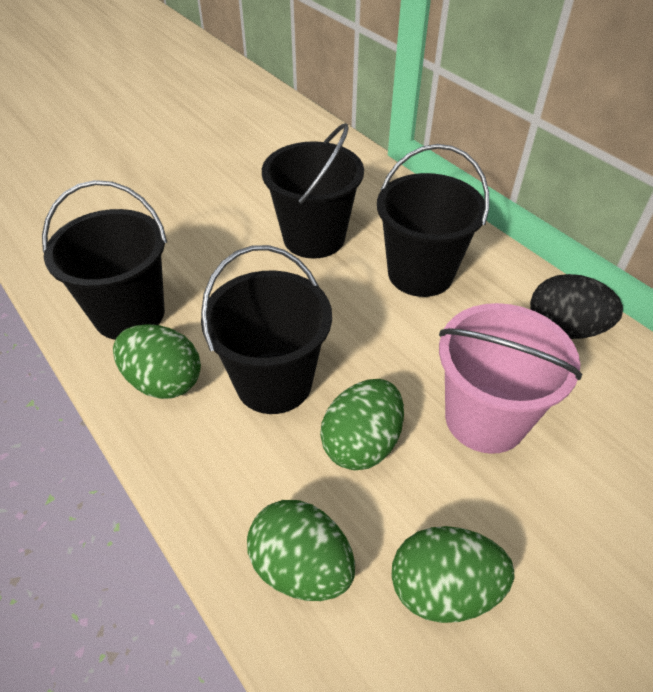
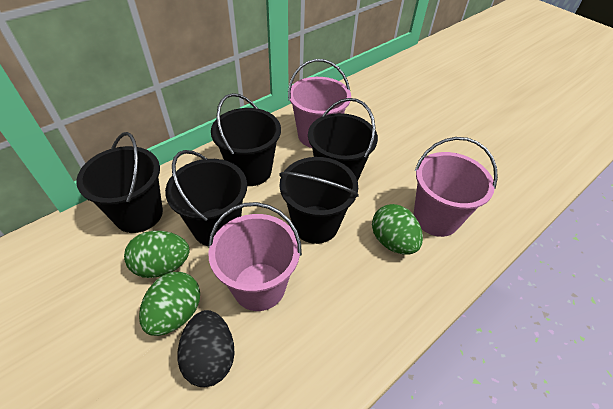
black bucket: [42,180,167,340] [201,245,332,414] [262,123,364,259] [377,144,489,297] = 4 -> [76,132,163,233] [165,150,247,246] [211,93,281,186] [279,157,359,244] [308,98,378,181] = 5
green egg: [113,324,201,399] [247,500,355,601] [320,379,404,470] [391,526,514,623] = 4 -> [124,231,189,278] [139,272,200,336] [372,204,423,255] = 3
pink bucket: [439,303,582,454] = 1 -> [208,202,302,311] [288,59,351,148] [414,137,498,237] = 3

